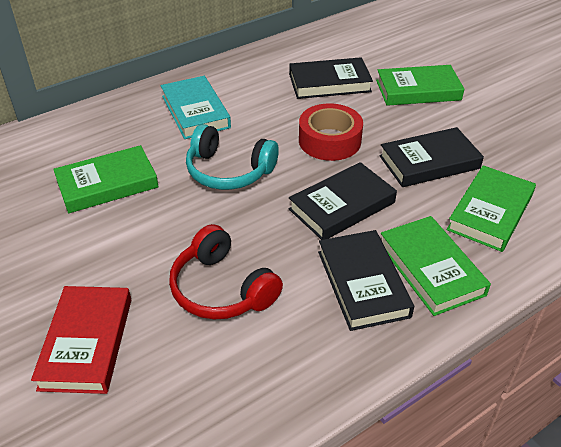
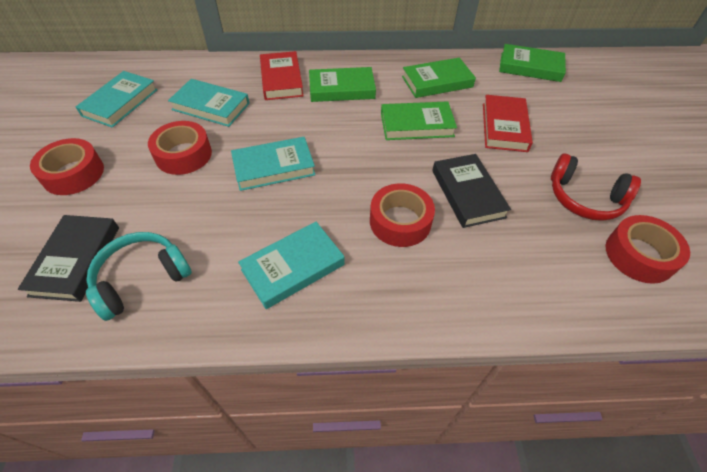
black book: [289,57,373,99] [289,162,397,240] [318,230,414,331] [379,127,484,187] = 4 -> [18,215,119,302] [432,154,511,228] = 2
red book: [31,286,131,394] = 1 -> [260,51,304,100] [483,95,533,152] = 2
red tape: [299,103,363,161] = 1 -> [30,138,104,195] [148,121,212,175] [370,183,435,247] [606,215,690,284] = 4
turquoise book: [161,76,231,139] = 1 -> [76,71,158,128] [168,79,250,127] [231,137,315,191] [238,222,344,309] = 4

